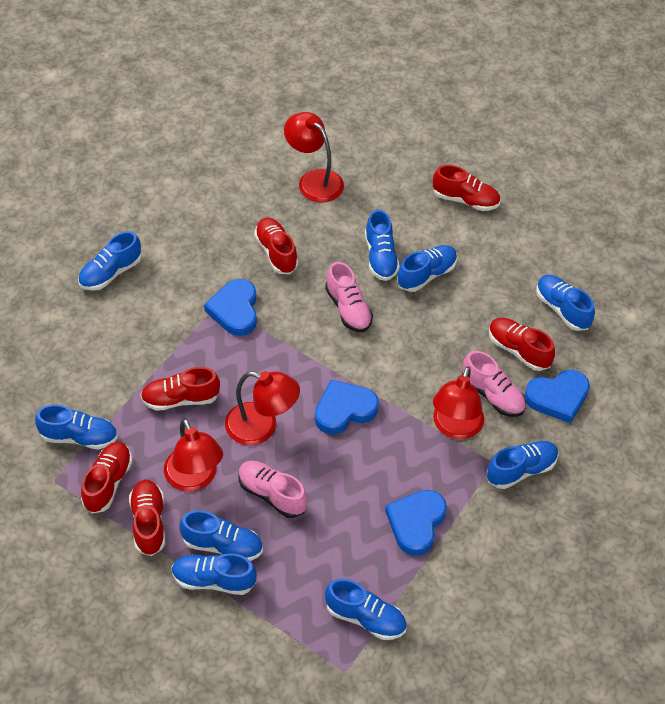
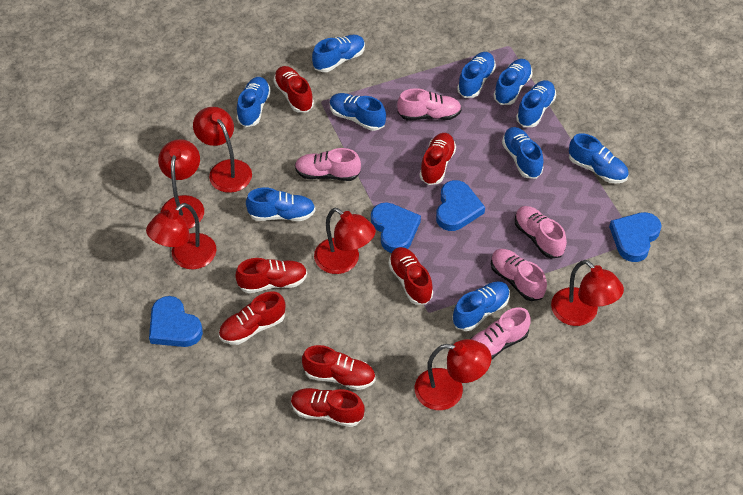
blue shoe: [35,404,118,449] [78,231,142,290] [171,553,257,595] [180,510,263,561] [325,578,407,640] [365,209,400,281] [397,245,457,292] [487,441,559,489] [536,275,595,331] = 9 -> [236,77,271,127] [246,187,315,221] [312,35,365,72] [330,93,386,131] [452,281,510,331] [457,52,496,98] [493,59,533,105] [502,127,544,179] [516,80,556,127] [569,133,629,184] = 10
pink shoe: [239,461,307,518] [325,262,373,332] [462,351,526,417] = 3 -> [295,148,361,181] [397,88,462,120] [470,307,531,360] [491,249,547,301] [515,206,567,258] = 5
red lamp: [164,418,223,492] [225,371,300,445] [284,112,344,203] [433,366,484,439] = 4 -> [146,203,216,269] [158,139,204,229] [193,107,252,193] [314,208,376,274] [415,339,491,410] [551,260,624,326] = 6
red shoe: [81,442,132,514] [129,480,165,556] [140,367,220,411] [254,217,298,274] [433,165,500,211] [489,318,555,371] = 6 -> [219,291,285,345] [235,258,307,293] [273,66,314,113] [291,388,364,427] [302,345,375,390] [388,247,433,305] [420,133,456,185] = 7

